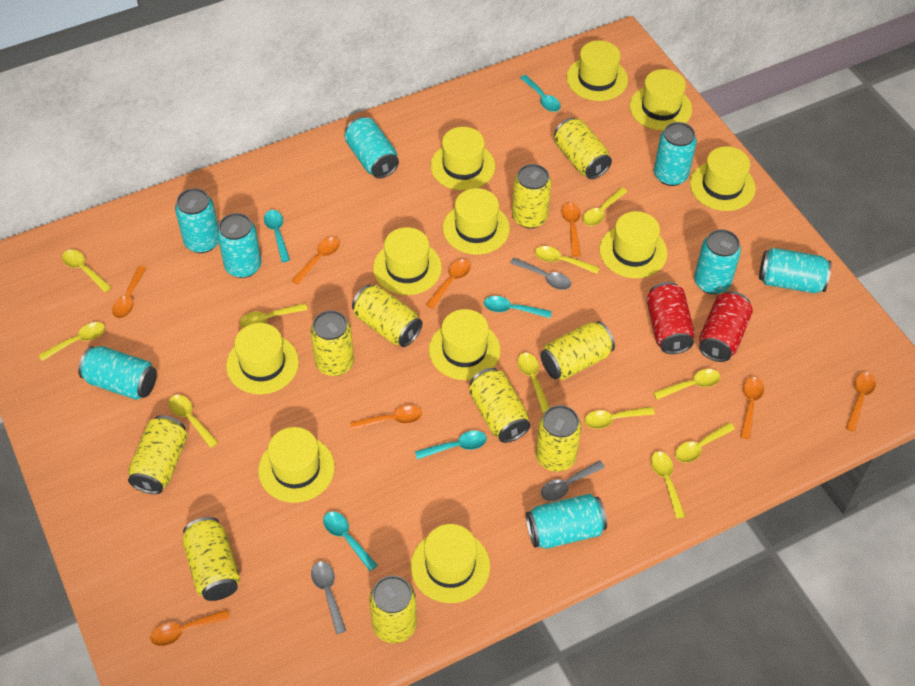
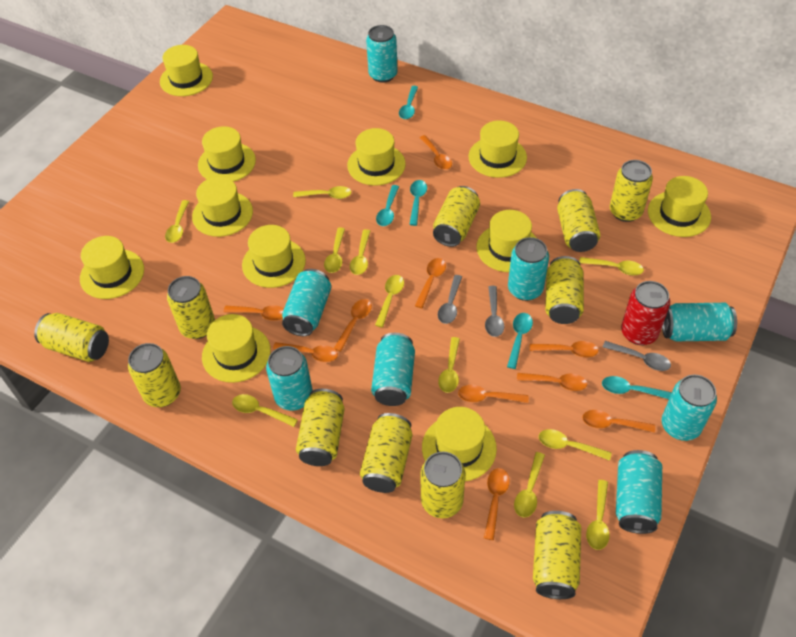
orange spoon: [112,266,146,318] [150,610,230,646] [291,237,340,285] [350,405,422,430] [426,259,471,309] [562,203,581,256] [740,377,764,439] [846,372,876,432] = 8 -> [224,305,284,321] [273,342,338,362] [334,299,372,352] [415,258,446,308] [420,135,452,170] [458,385,529,403] [484,468,509,540] [517,373,587,391] [530,341,598,357] [582,410,655,433] = 10
red can: [646,282,695,354] [699,291,753,362] = 2 -> [621,281,670,345] = 1
yellow can: [128,415,187,494] [182,517,240,601] [310,310,354,376] [352,285,422,347] [369,576,417,643] [469,368,530,443] [512,164,551,228] [536,405,581,472] [541,321,615,380] [554,118,612,179] = 10 -> [34,313,109,362] [128,343,181,407] [167,276,215,339] [296,389,345,466] [360,413,412,493] [420,452,465,518] [433,186,480,247] [533,511,581,599] [545,256,584,324] [557,189,601,252] [610,160,653,222] = 11

